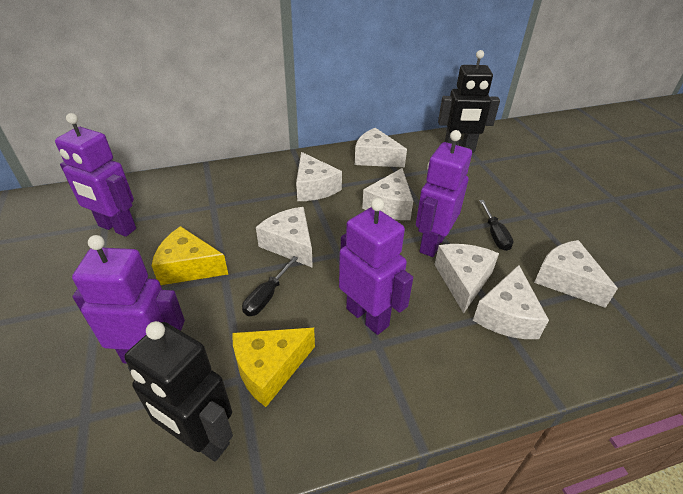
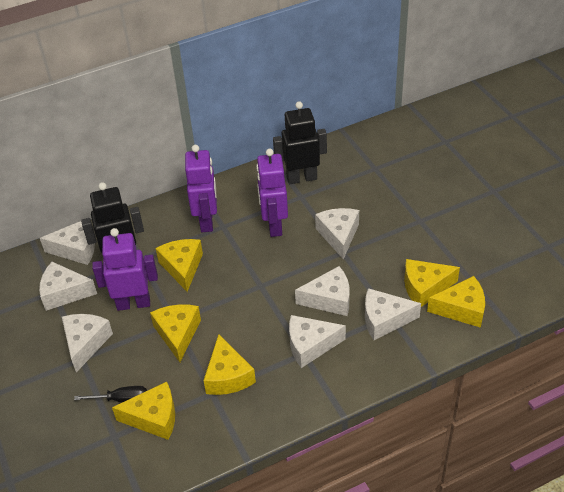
black screwdriver: [242,256,298,316] [479,200,513,251] = 2 -> [74,386,147,402] = 1
purple robot: [55,113,136,237] [72,235,185,363] [339,198,413,335] [416,130,472,257] = 4 -> [92,228,158,311] [185,145,217,232] [256,148,288,237] = 3
yellow cheese: [152,226,228,285] [233,328,315,407] = 2 -> [112,382,175,440] [150,304,201,362] [156,239,203,292] [203,334,256,395] [404,259,460,307] [427,276,485,328] = 6

